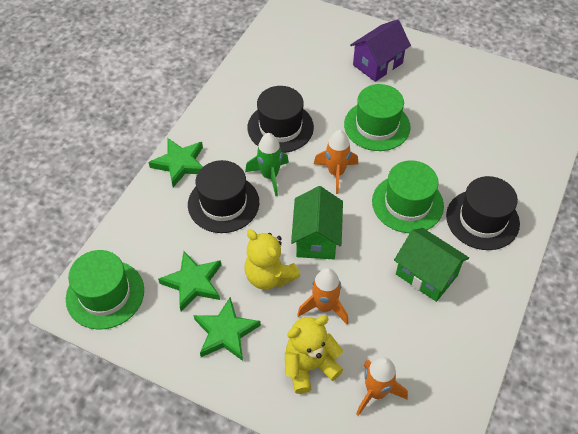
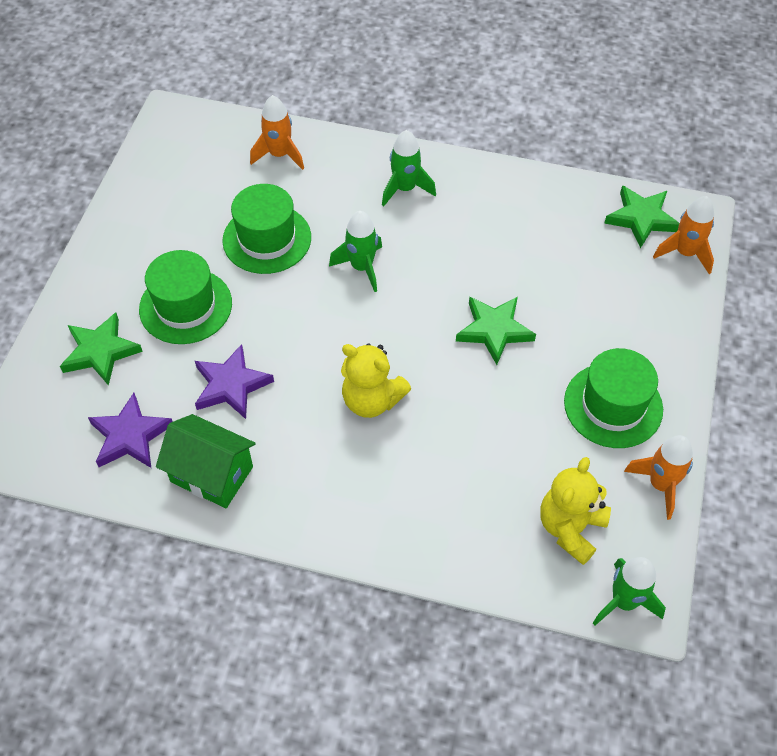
black hat: [188,160,259,233] [248,86,314,153] [446,176,520,250] = 3 -> none = 0
green house: [291,186,343,259] [394,228,469,302] = 2 -> [156,414,256,508] = 1
green rocket: [245,133,289,196] = 1 -> [329,211,382,292] [382,130,436,207] [593,557,666,626] = 3
purple house: [350,19,411,82] = 1 -> none = 0
purple star: none = 0 -> [88,393,173,468] [195,344,274,419] = 2

